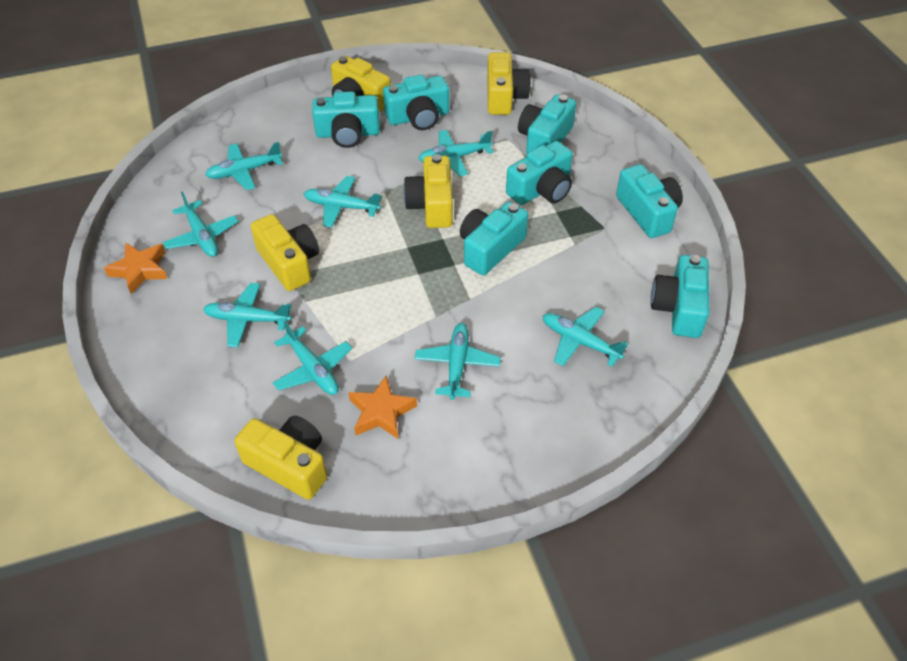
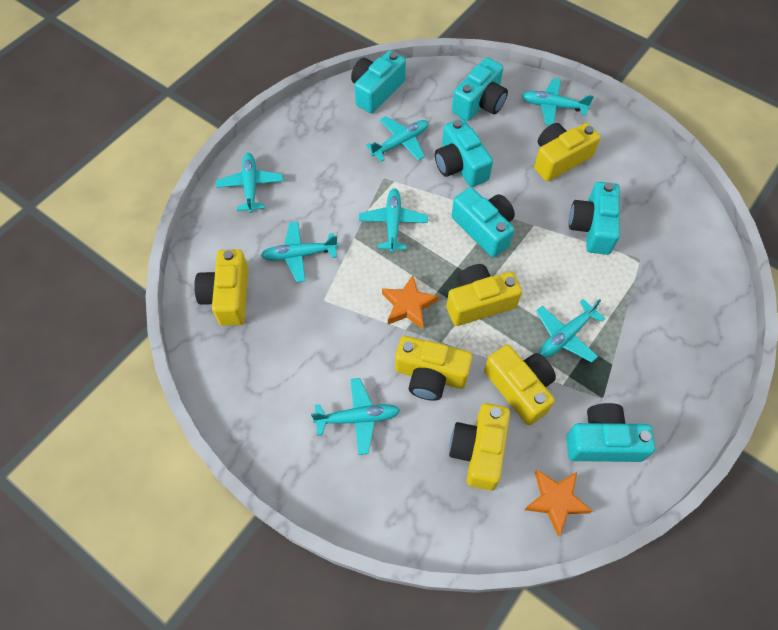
turquoise camera: [312,91,380,148] [383,75,449,130] [460,201,528,275] [506,141,573,205] [518,94,576,153] [616,164,683,238] [651,255,710,338] = 7 -> [351,50,406,113] [435,118,493,187] [452,57,508,121] [452,187,515,257] [566,403,656,462] [569,182,620,255] = 6
turquoise plane: [163,192,239,257] [203,283,292,347] [205,142,283,190] [273,321,352,395] [304,176,382,228] [415,323,501,400] [418,130,494,176] [543,307,629,367] = 8 -> [216,153,283,213] [261,221,338,282] [311,378,400,455] [359,188,428,253] [366,116,428,162] [521,78,594,125] [536,299,605,363] = 7
yellow camera: [234,416,327,500] [251,214,319,291] [331,56,391,112] [403,154,453,228] [487,52,531,115] = 5 -> [194,249,248,326] [395,336,473,401] [446,264,522,326] [449,403,510,491] [484,345,556,425] [534,123,601,181] = 6

